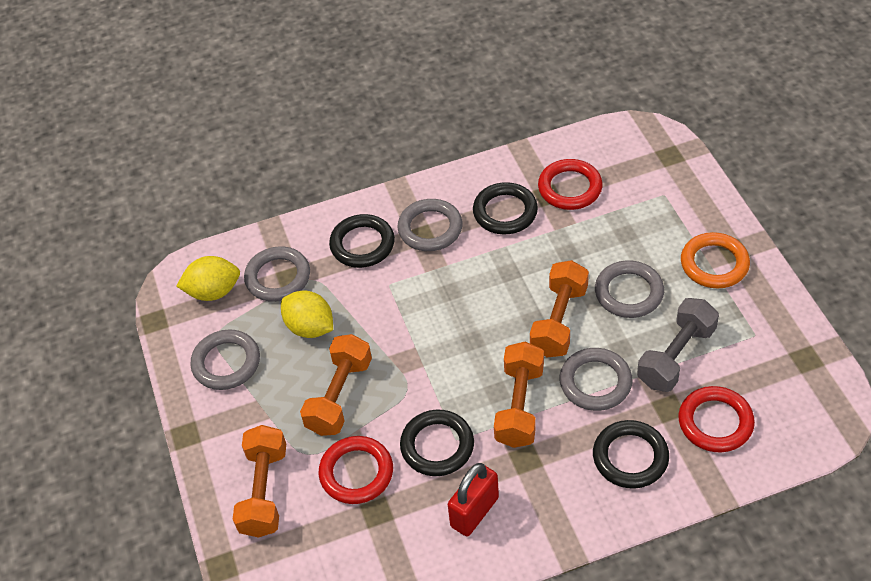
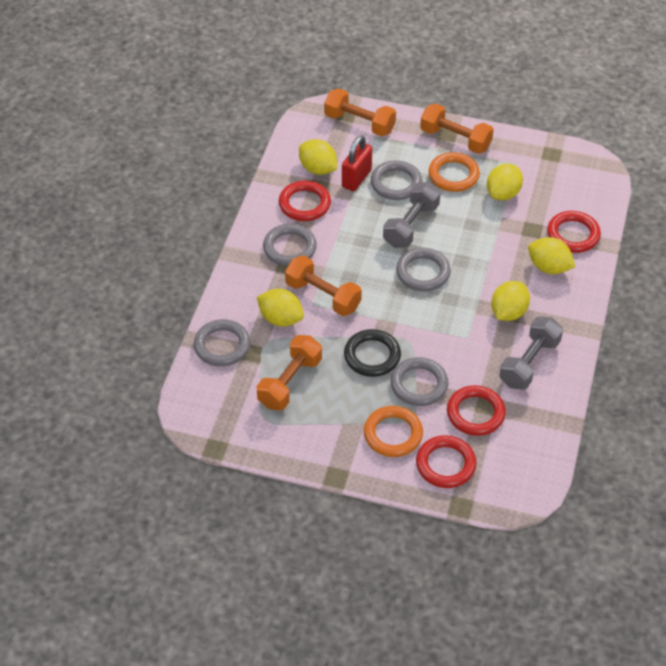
black ring: [329,214,395,268] [400,410,474,476] [473,182,538,235] [593,420,669,489] = 4 -> [344,329,401,377] = 1
grey dumbbell: [637,298,719,392] = 1 -> [383,182,440,248] [499,317,563,390] = 2
orange ring: [681,232,750,288] = 1 -> [364,406,423,457] [428,152,480,192] = 2
red ring: [318,436,393,504] [538,159,603,210] [678,386,755,452] = 3 -> [279,181,331,221] [416,435,477,488] [447,385,506,436] [547,211,601,253] = 4
yellow lemon: [176,256,240,301] [281,291,333,338] = 2 -> [257,289,304,327] [299,139,337,175] [487,163,523,201] [491,281,530,321] [528,237,575,274] = 5

